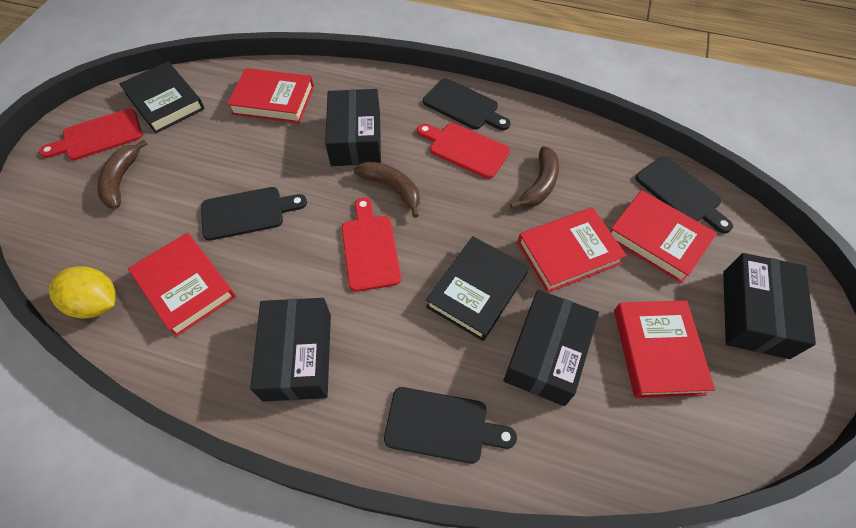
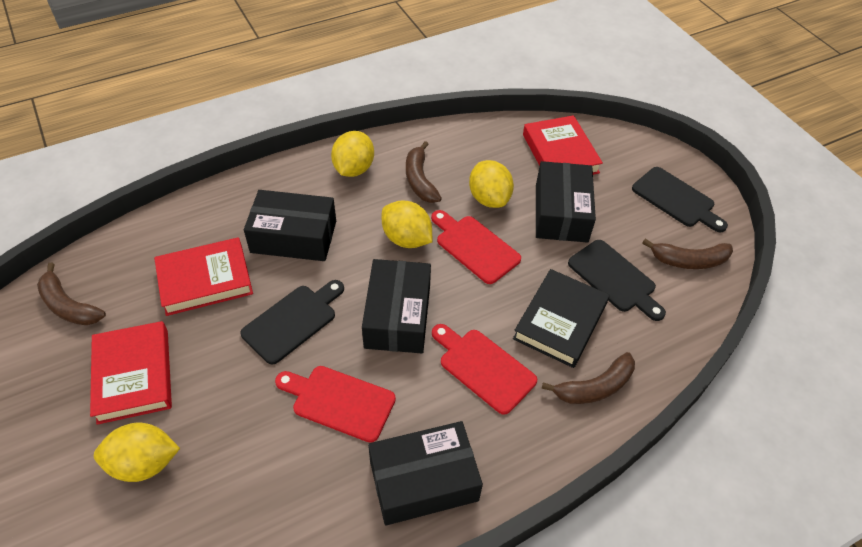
black book: [119,61,205,133] [426,236,529,341] = 2 -> [513,269,610,368] = 1
black cutting board: [201,187,307,241] [384,387,517,464] [423,78,511,130] [635,156,733,233] = 4 -> [240,280,344,365] [568,240,666,321] [632,167,728,232] = 3
brown banana: [97,139,147,209] [354,161,420,218] [510,146,559,209] = 3 -> [37,262,106,325] [406,141,442,203] [541,352,635,404] [642,239,733,269] = 4
red book: [128,233,236,337] [227,68,314,123] [517,207,627,293] [610,190,717,283] [614,300,715,398] = 5 -> [90,321,172,425] [154,237,253,316] [523,115,603,175] = 3
yellow lemon: [49,266,116,318] = 1 -> [94,423,180,482] [331,131,374,177] [382,200,432,248] [469,160,514,208] = 4

